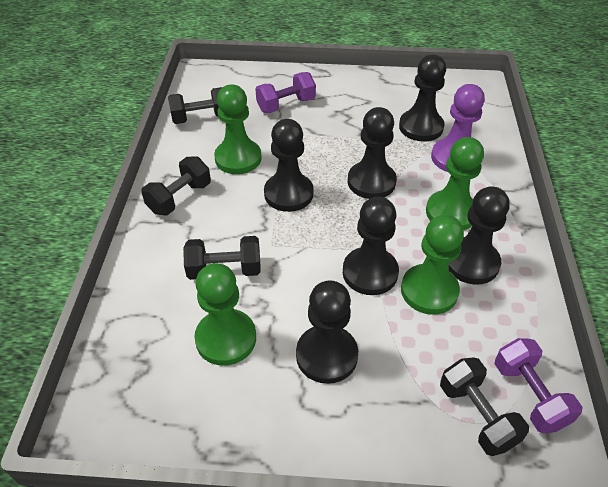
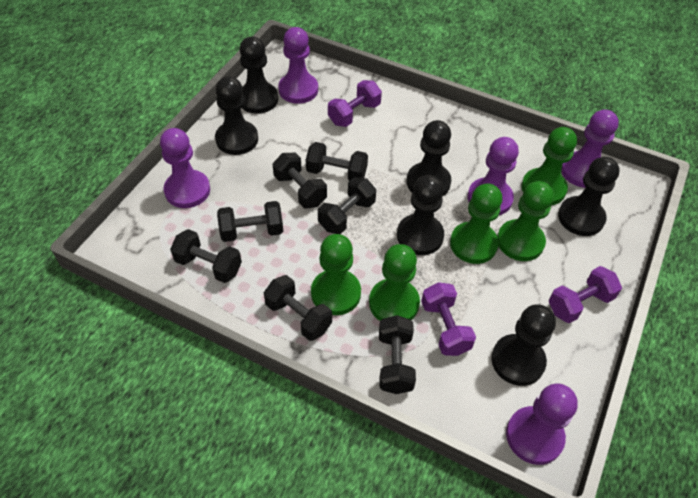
black dumbbell: [141,156,211,215] [168,87,222,124] [183,236,261,280] [440,357,529,456] = 4 -> [170,229,242,283] [217,201,283,242] [264,275,332,341] [273,153,327,208] [306,142,368,181] [318,177,376,234] [379,315,416,394] = 7
green pawn: [194,263,256,366] [214,84,262,174] [401,215,464,315] [426,137,484,230] = 4 -> [311,234,361,315] [369,244,420,321] [450,184,502,264] [497,181,554,261] [521,127,577,205] = 5
purple dumbbell: [255,72,316,113] [495,338,583,433] = 2 -> [328,80,382,127] [421,282,476,356] [549,266,622,323] = 3
purple pawn: [431,84,485,172] = 1 -> [160,128,210,208] [278,27,318,104] [467,137,519,215] [506,383,578,465] [561,109,619,188] = 5

